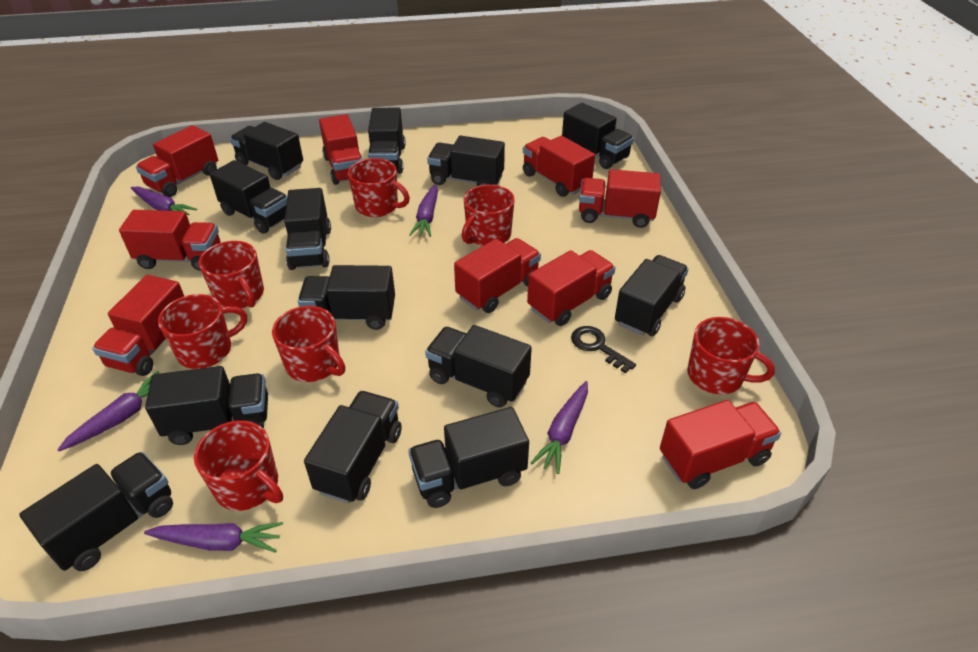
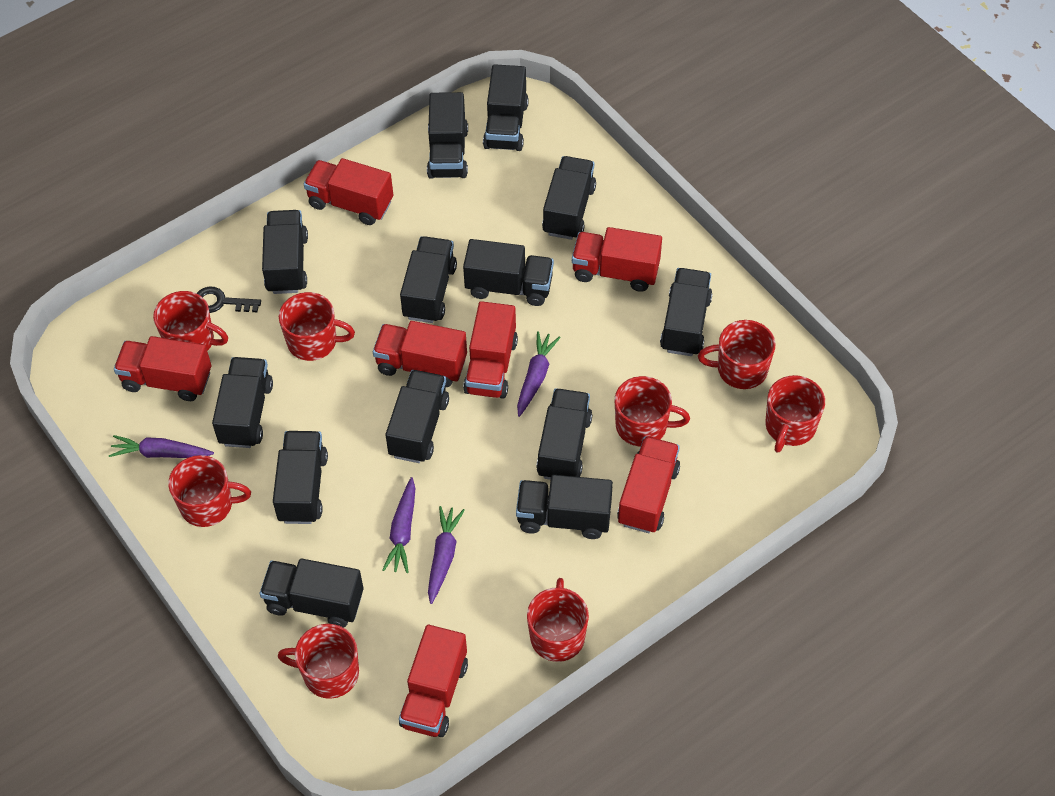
purple carrot: [57,371,159,451] [131,186,197,215] [144,522,283,553] [409,184,438,237] [531,381,588,474] = 5 -> [109,435,214,458] [382,477,415,573] [428,506,465,604] [517,331,561,417] = 4
red mug: [158,294,247,369] [194,420,283,511] [199,241,264,308] [272,306,345,382] [348,158,410,217] [462,185,515,246] [687,317,775,395] = 7 -> [153,291,228,351] [168,455,251,527] [278,624,359,699] [279,292,355,361] [527,578,589,662] [615,376,690,446] [698,320,775,389] [765,375,825,453] = 8
red truck: [92,275,184,376] [119,210,221,271] [136,125,218,197] [319,114,363,185] [454,238,541,313] [523,136,595,197] [527,250,616,326] [579,169,661,228] [660,400,781,489] = 9 -> [114,336,211,401] [304,158,393,225] [373,321,467,387] [399,625,468,737] [463,301,518,399] [572,227,662,292] [617,436,680,533] = 7

